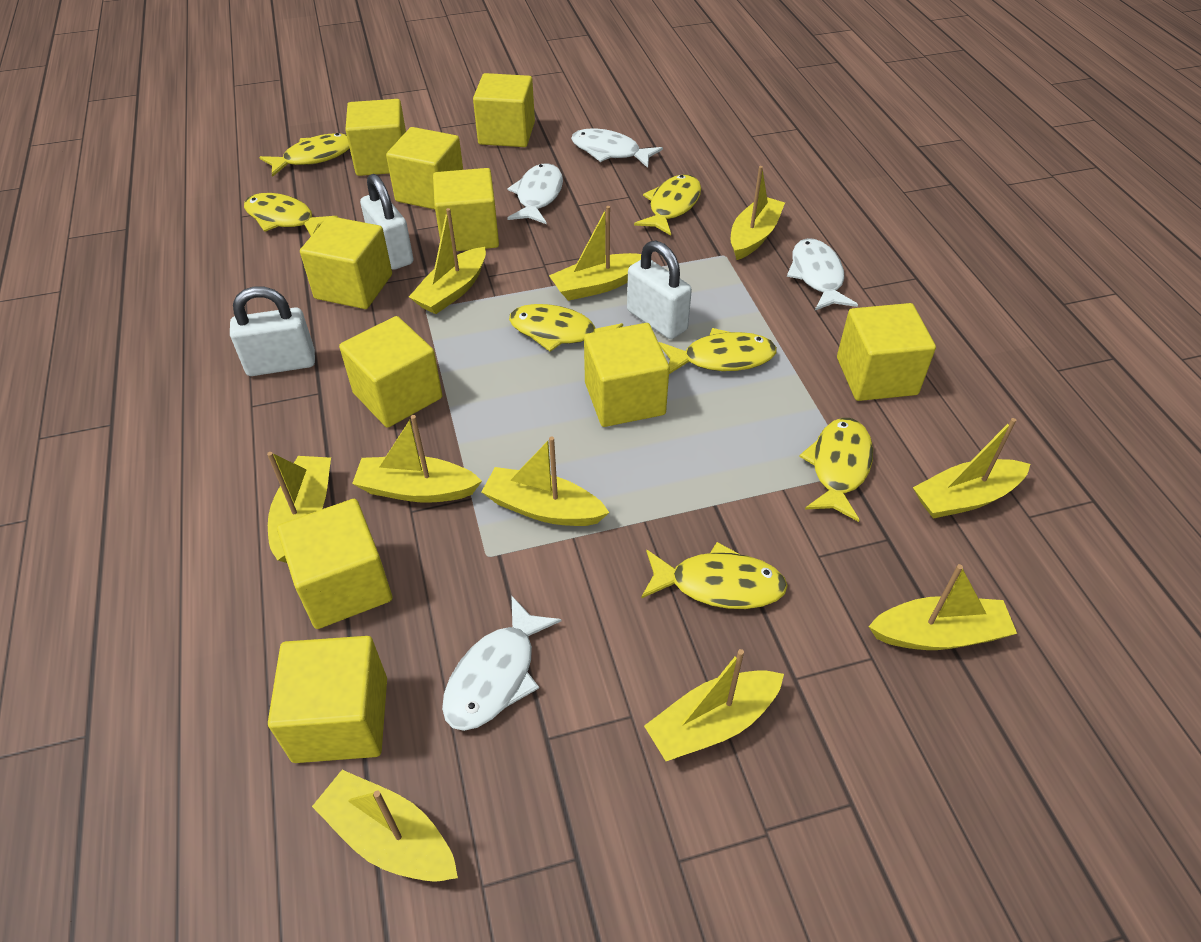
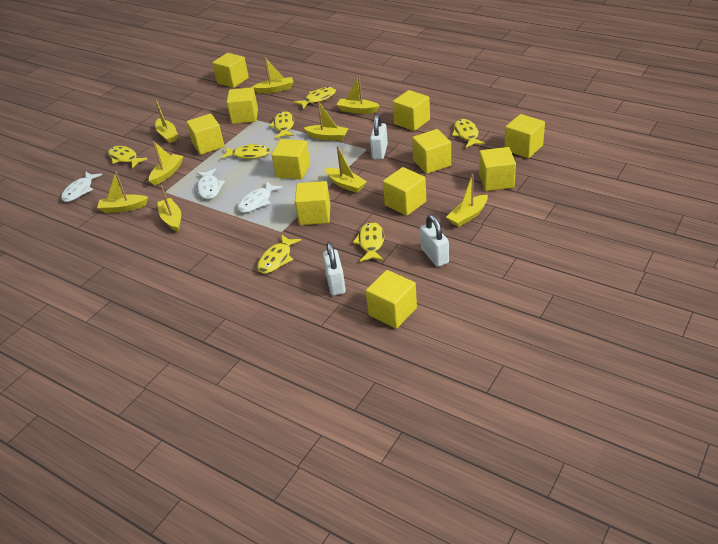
white fish: [442,595,561,731] [507,163,563,224] [571,128,663,168] [787,238,858,310] = 4 -> [61,172,102,202] [196,168,225,199] [237,181,283,213] = 3
yellow boat: [267,452,331,563] [312,770,458,882] [352,415,482,503] [409,208,486,314] [482,437,610,526] [549,206,641,301] [644,649,784,761] [731,166,785,260] [868,564,1017,650] [913,418,1030,519] = 10 -> [97,171,148,213] [149,141,183,186] [155,99,178,143] [157,185,181,232] [252,57,293,94] [304,101,349,141] [325,146,367,193] [336,76,380,114] [446,174,488,227] = 9
yellow cube: [268,636,387,763] [277,499,392,629] [300,216,392,309] [339,316,442,428] [345,99,406,176] [386,127,463,210] [433,168,499,251] [473,73,535,147] [584,323,669,427] [837,303,936,401] = 10 -> [187,114,224,155] [212,53,249,88] [227,87,258,124] [272,139,310,179] [295,181,330,225] [366,270,417,329] [383,167,426,216] [393,90,430,131] [412,129,451,174] [479,147,516,191] [504,114,545,158] = 11

